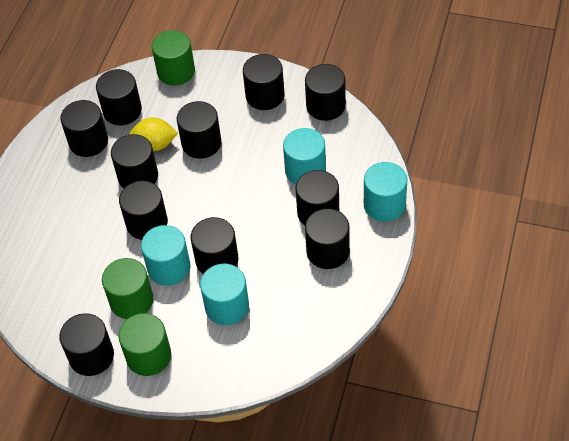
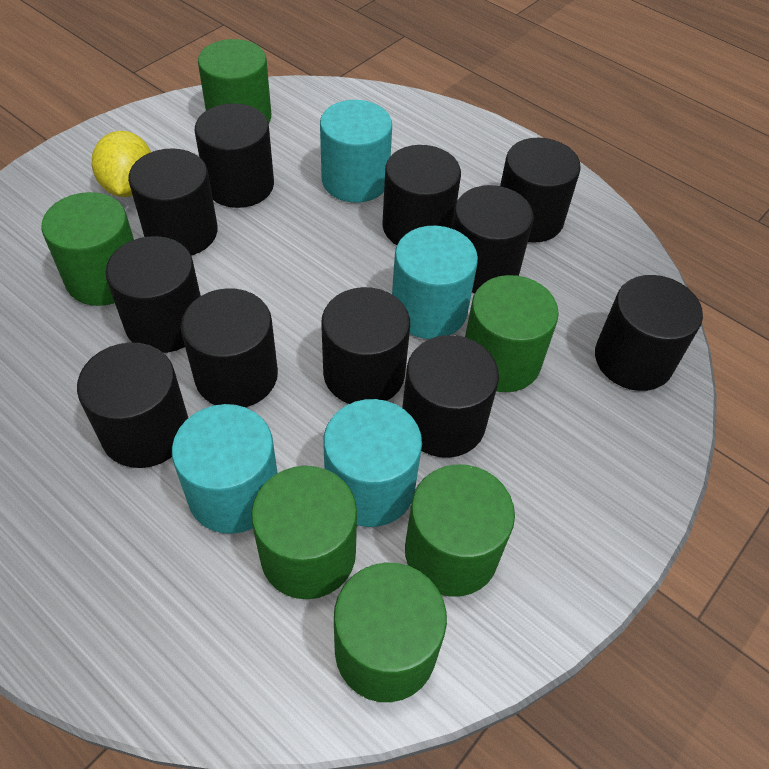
green cylinder: [102,258,153,319] [118,313,171,376] [152,30,195,86] = 3 -> [41,192,134,306] [198,39,271,123] [251,466,357,599] [334,563,447,702] [405,464,515,596] [465,275,559,392] = 6

